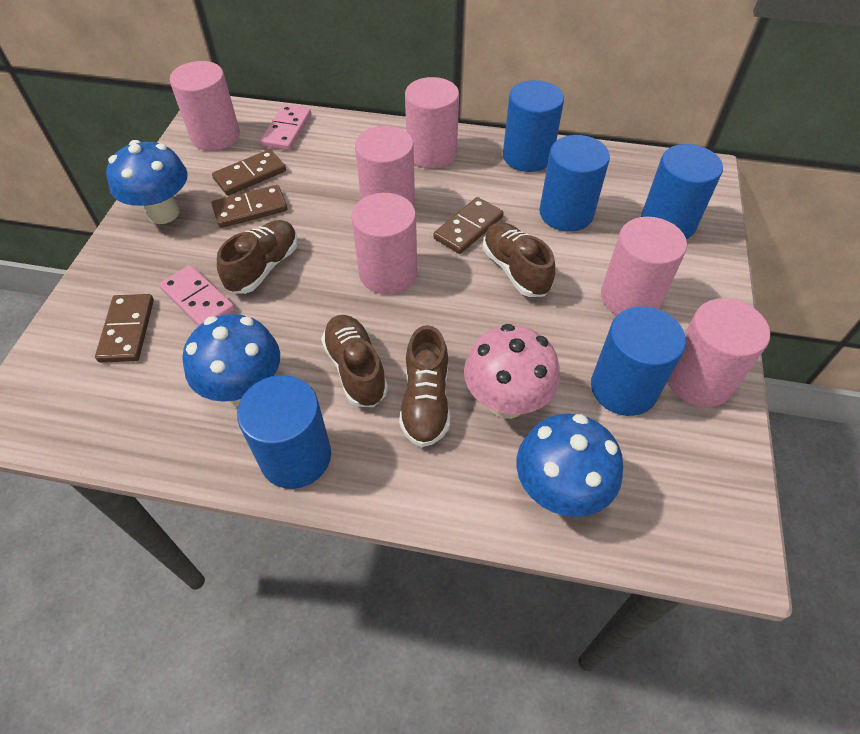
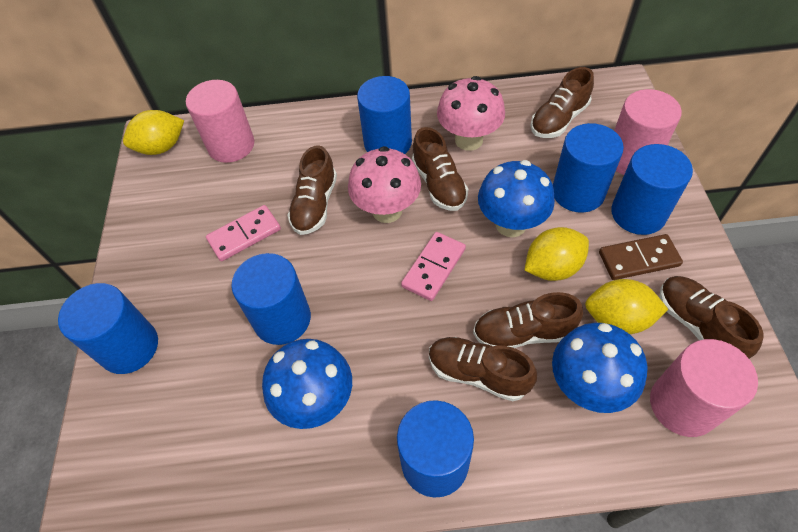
blue cylinder: [237,375,331,489] [503,80,564,172] [539,135,610,232] [591,306,686,416] [641,144,723,239] = 5 -> [58,283,158,374] [231,253,311,345] [357,76,412,154] [397,400,474,498] [553,123,624,213] [611,144,693,235] = 6
brown domino: [95,294,154,363] [211,185,287,228] [212,149,286,196] [433,197,503,254] = 4 -> [599,234,683,280] = 1
brown shoe: [217,220,298,294] [321,315,388,407] [399,325,450,447] [483,222,555,297] = 4 -> [288,145,337,235] [412,127,468,211] [429,337,537,401] [473,292,583,348] [531,67,594,138] [659,276,764,359] = 6
pink cylinder: [170,61,240,151] [351,193,417,294] [355,126,415,207] [405,77,459,169] [601,217,687,315] [668,298,770,407] = 6 -> [186,80,254,163] [614,89,682,175] [650,339,758,437] = 3
pink mushroom: [464,324,560,419] = 1 -> [348,146,421,223] [437,76,505,151] = 2
yellow lemon: none = 0 -> [123,110,184,155] [524,227,589,281] [585,279,668,334] = 3

